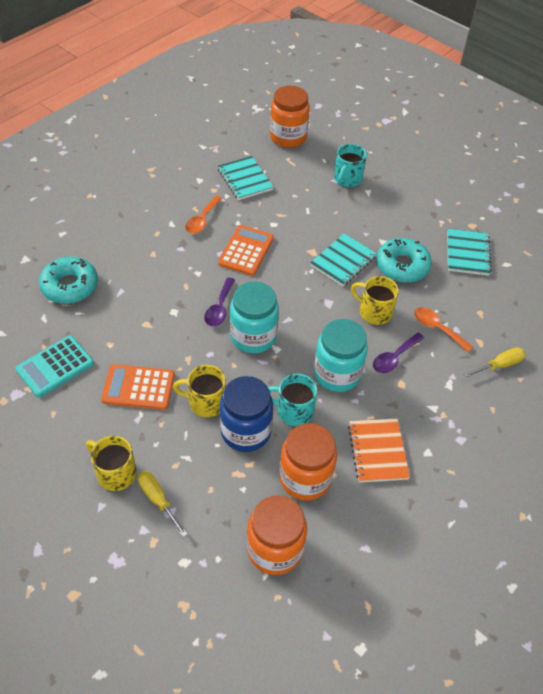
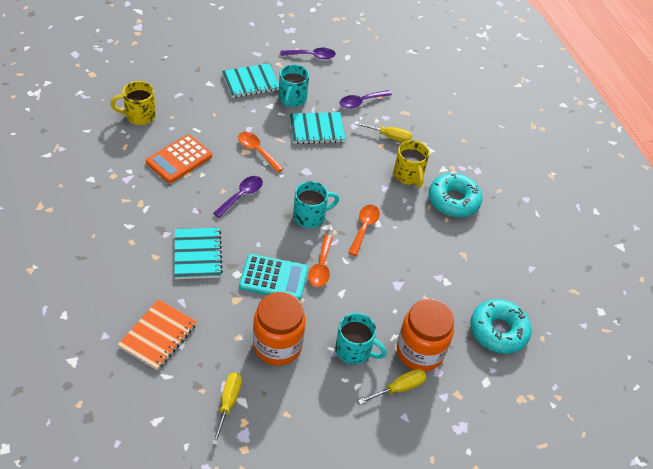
blue jar: [220,376,273,452] = 1 -> none = 0
orange calculator: [101,364,175,410] [218,225,274,276] = 2 -> [146,134,212,183] = 1
orange jar: [247,495,307,575] [270,86,310,148] [279,423,337,500] = 3 -> [253,292,306,366] [397,299,454,372] = 2
orange spoon: [185,196,222,234] [414,307,473,352] = 2 -> [238,132,284,172] [308,235,333,287] [348,205,380,256] = 3
purple spoon: [204,277,235,327] [373,332,424,373] = 2 -> [213,176,263,218] [280,48,336,59] [340,90,392,109] = 3
turquoise jar: [230,282,279,353] [314,319,368,392] = 2 -> none = 0
turquoise mug: [268,374,318,426] [334,144,367,187] = 2 -> [279,64,309,107] [293,181,339,228] [335,313,387,365] = 3
yellow mug: [86,436,137,491] [173,365,226,417] [351,276,399,325] = 3 -> [110,81,156,125] [394,140,429,187] = 2
yellow screwdriver: [138,471,188,537] [464,347,526,377] = 2 -> [212,373,242,445] [354,121,412,142] [358,369,426,405] = 3

